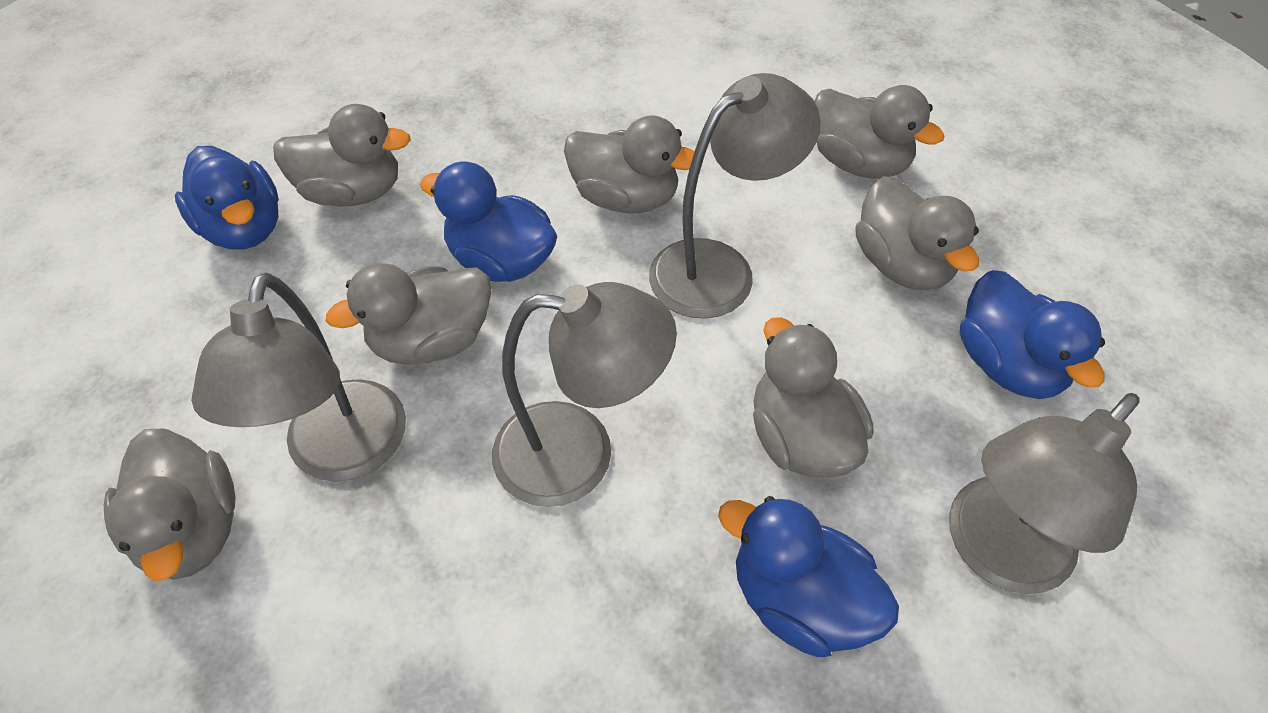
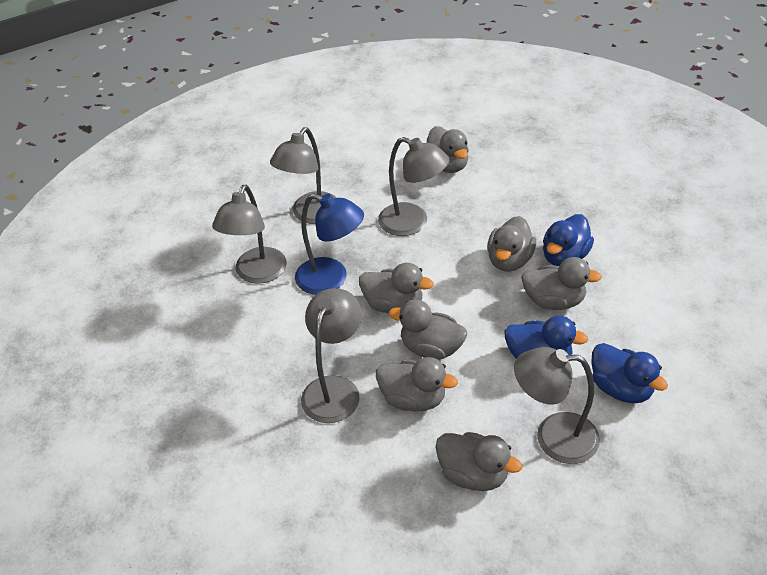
blue duck: [175,146,279,249] [420,161,557,282] [718,496,899,657] [960,270,1105,399] = 4 -> [504,315,588,359] [543,214,594,266] [591,343,668,403] = 3
blue lamp: none = 0 -> [295,193,364,295] = 1
grey lamp: [191,273,406,482] [492,282,677,507] [649,73,821,319] [949,393,1140,594] = 4 -> [212,185,287,284] [270,127,337,224] [301,288,362,423] [378,137,449,236] [514,347,600,464] = 5

